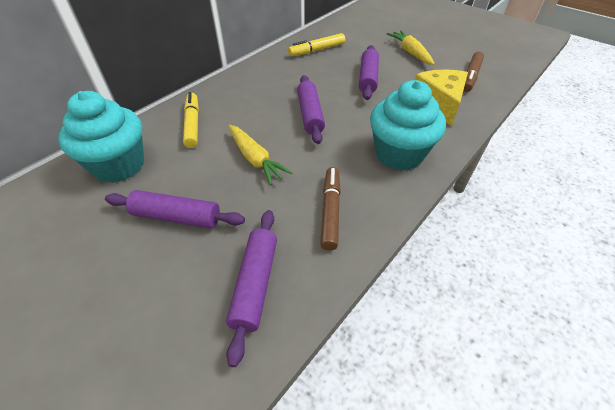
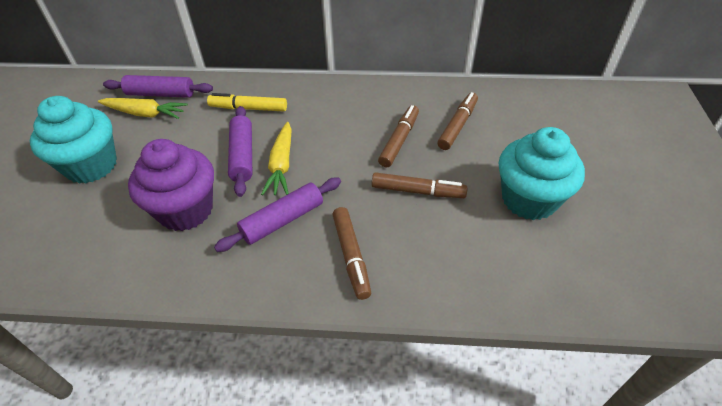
brown marker: [320,167,341,251] [463,52,484,92] = 2 -> [332,207,371,300] [372,172,468,198] [378,105,419,167] [437,92,478,150] = 4
purple cupcake: none = 0 -> [128,139,214,231] = 1
purple rolling pin: [105,190,245,228] [226,210,277,367] [297,75,325,144] [359,45,379,100] = 4 -> [103,75,213,98] [214,178,341,252] [228,106,252,197] = 3
yellow cheese: [415,69,468,126] = 1 -> none = 0
yellow marker: [183,92,199,148] [288,33,345,56] = 2 -> [207,93,287,112] = 1

